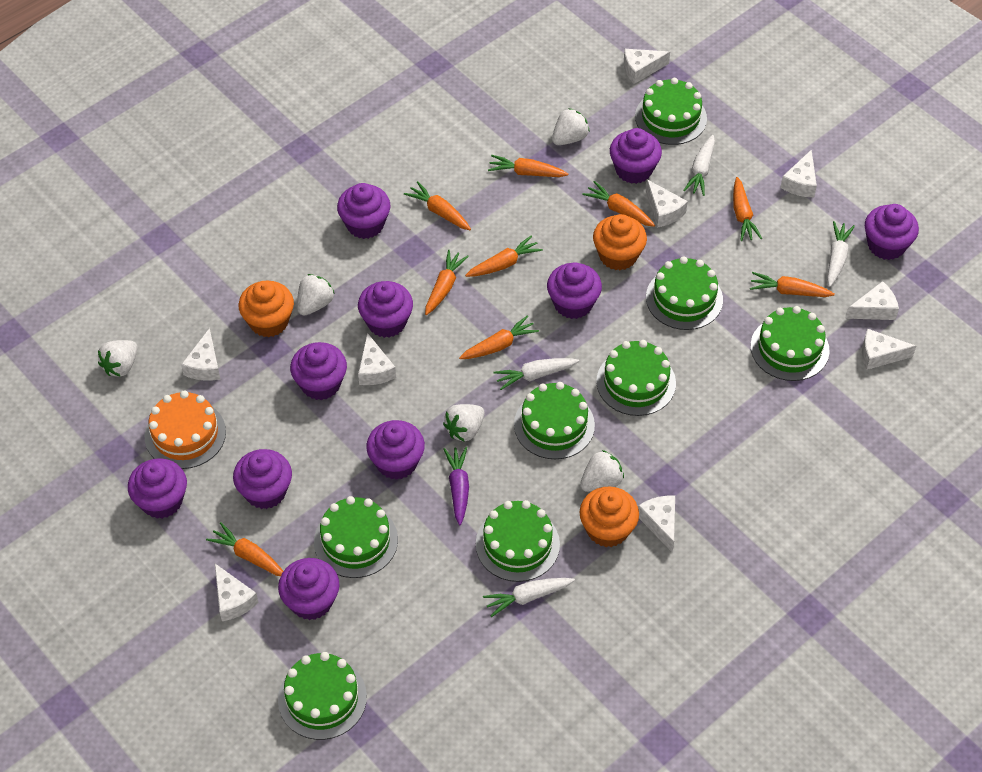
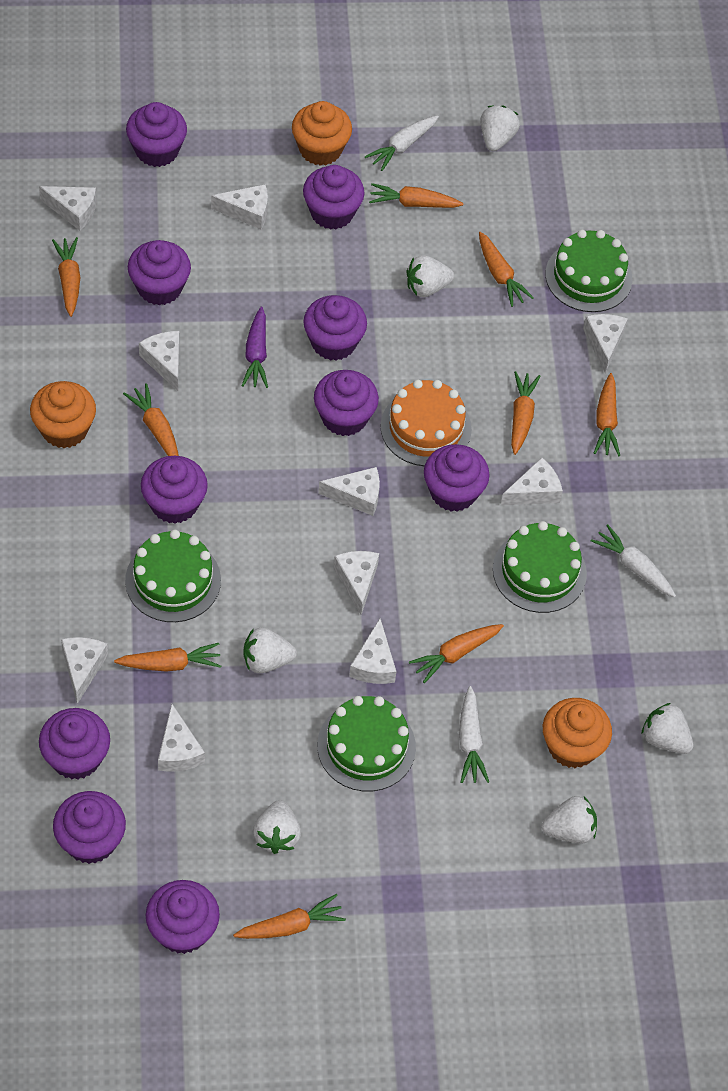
green cake: [278,652,367,740] [314,496,398,578] [476,500,560,582] [514,382,595,459] [596,340,676,416] [635,78,707,145] [646,256,723,330] [751,306,830,381] = 8 -> [125,530,221,622] [317,696,416,791] [493,521,587,613] [545,230,632,312] = 4
white carrot: [483,578,575,617] [494,358,579,390] [683,135,715,196] [827,221,855,287] = 4 -> [365,115,439,171] [459,686,489,783] [591,524,676,598] = 3
white cheese: [181,328,220,381] [215,564,258,621] [358,333,396,385] [624,49,670,84] [638,496,675,552] [646,180,688,228] [780,149,817,197] [845,281,899,320] [862,329,916,370] = 9 -> [39,186,97,231] [61,637,108,704] [139,331,179,391] [158,704,205,772] [211,184,268,229] [318,467,380,516] [333,551,379,615] [349,618,397,684] [501,457,563,505] [583,314,628,373] = 10
white strawberry: [98,340,138,377] [297,274,335,315] [443,404,485,442] [552,108,590,145] [580,450,624,492] = 5 -> [243,628,297,673] [253,800,301,854] [407,255,454,297] [480,106,520,151] [542,796,597,844] [642,703,693,754] = 6

